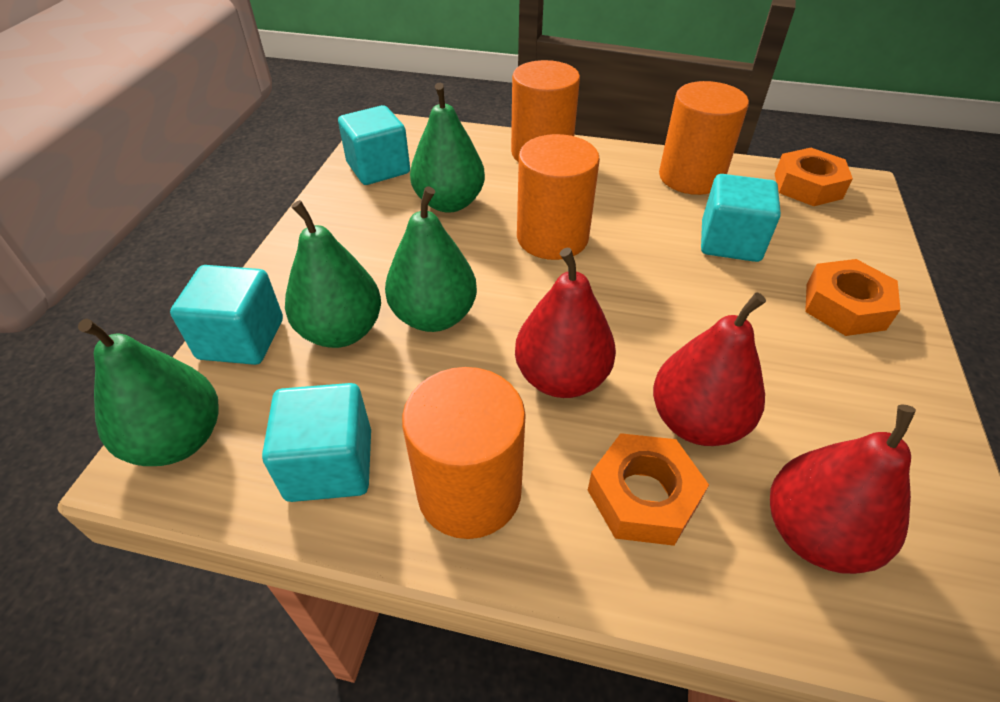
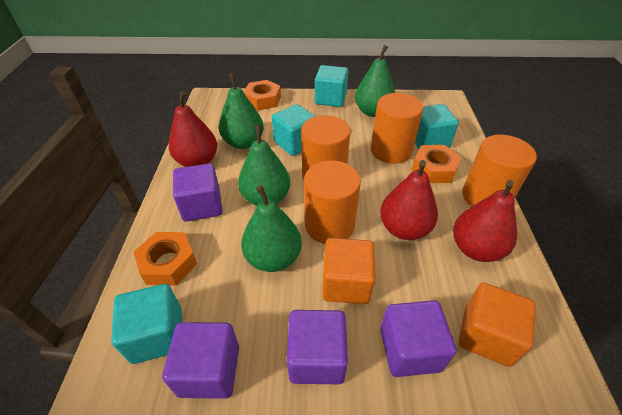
orange cube: none = 0 -> [322,238,375,304] [458,283,536,367] = 2
purple cube: none = 0 -> [162,322,239,399] [173,163,223,222] [287,310,348,384] [380,300,457,377] = 4

